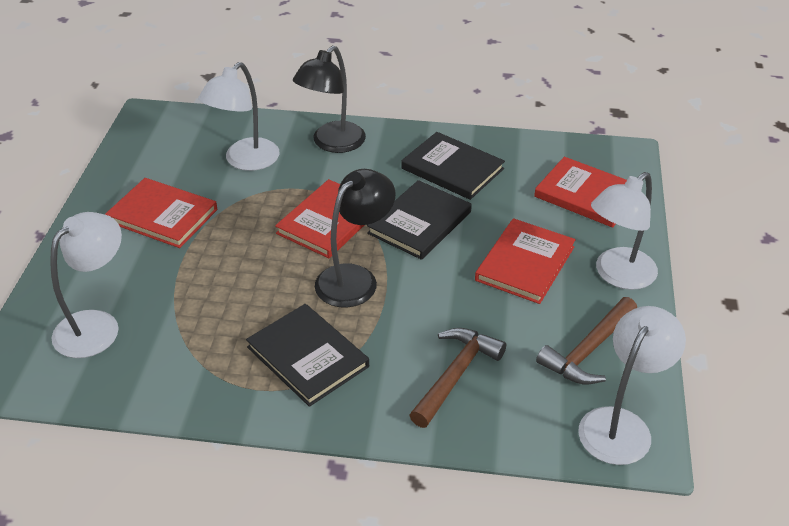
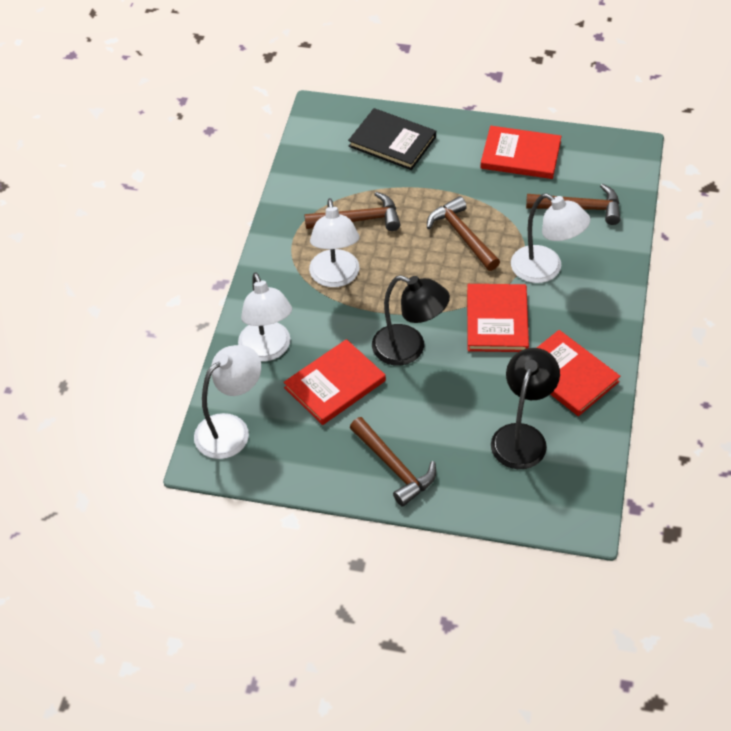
black book: [246,304,369,407] [367,180,472,260] [401,132,505,200] = 3 -> [348,108,436,170] = 1
brown hammer: [409,328,506,428] [536,297,637,385] = 2 -> [304,192,401,231] [350,417,436,507] [427,196,500,271] [526,184,621,225] = 4

